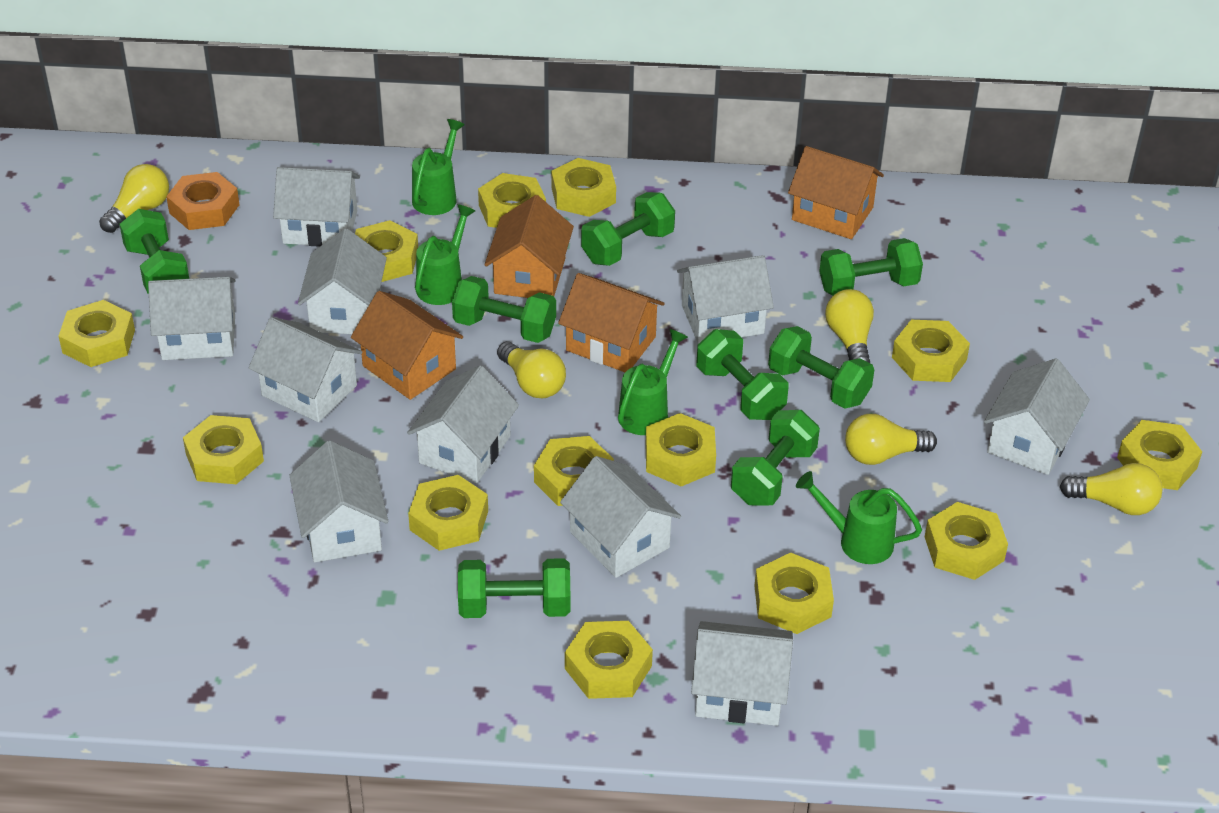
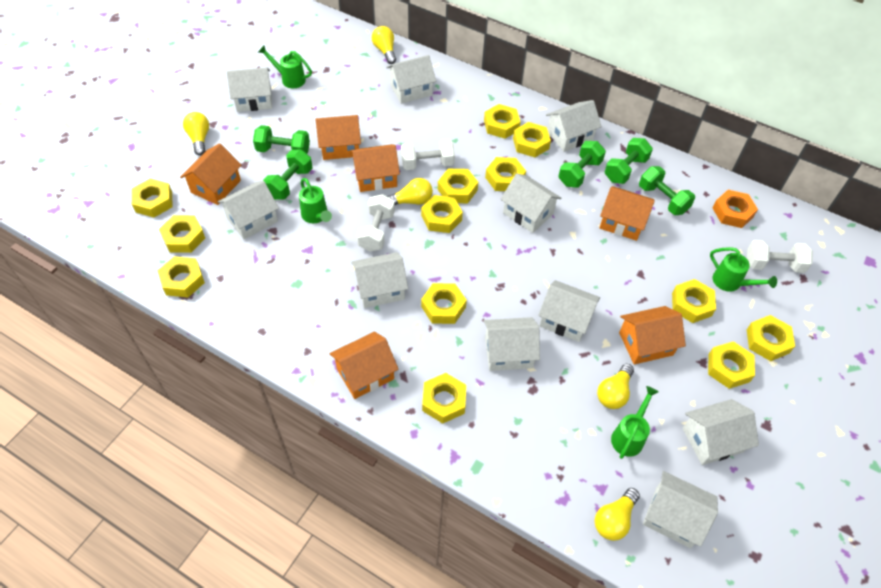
green dumbbell: [120,209,189,294] [452,276,556,343] [458,558,570,618] [581,192,675,266] [696,329,789,420] [731,410,820,505] [768,326,874,409] [819,238,923,296] = 8 -> [253,125,310,154] [263,149,312,200] [558,141,606,188] [605,138,653,184] [639,166,695,215] = 5
orange house: [351,291,463,400] [484,195,574,298] [558,273,665,372] [788,146,884,239] = 4 -> [180,143,241,205] [315,115,361,160] [330,332,398,399] [351,144,400,192] [599,186,655,241] [619,306,686,364] = 6
white dumbbell: none = 0 -> [357,194,395,252] [401,139,455,170] [747,240,813,273] = 3

